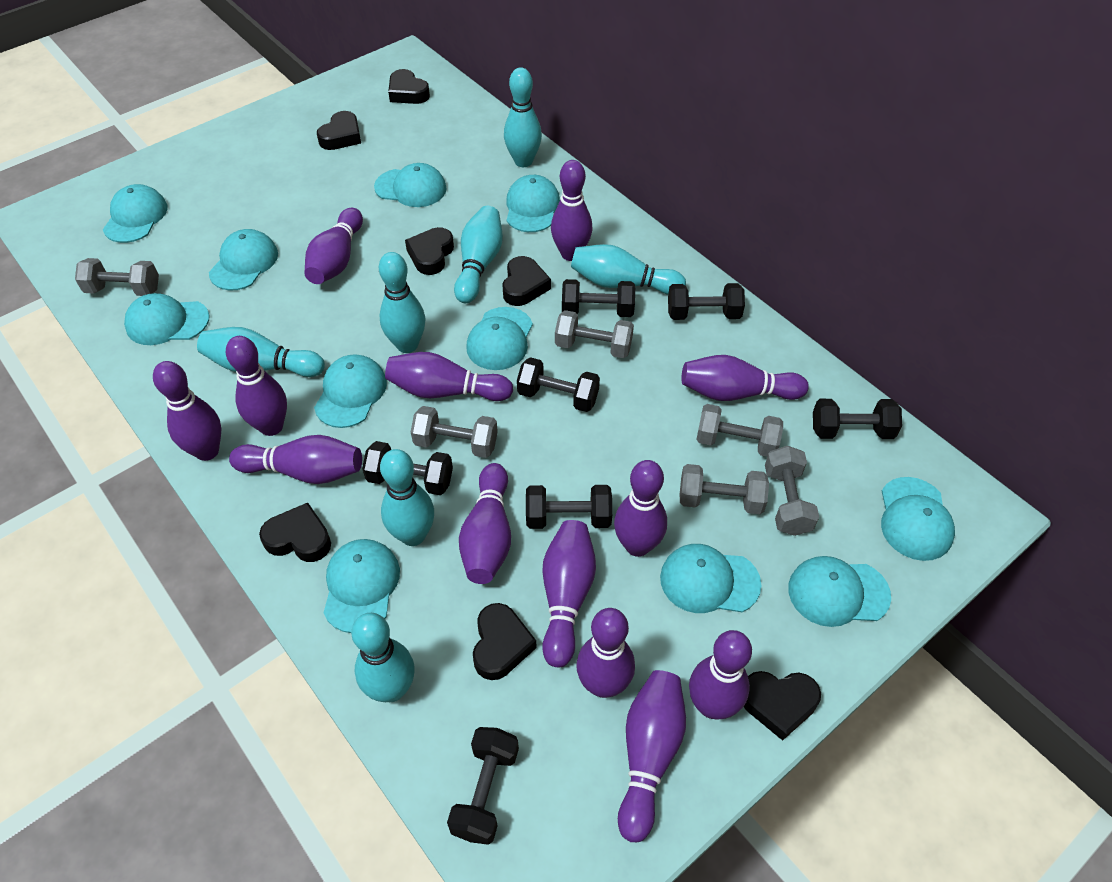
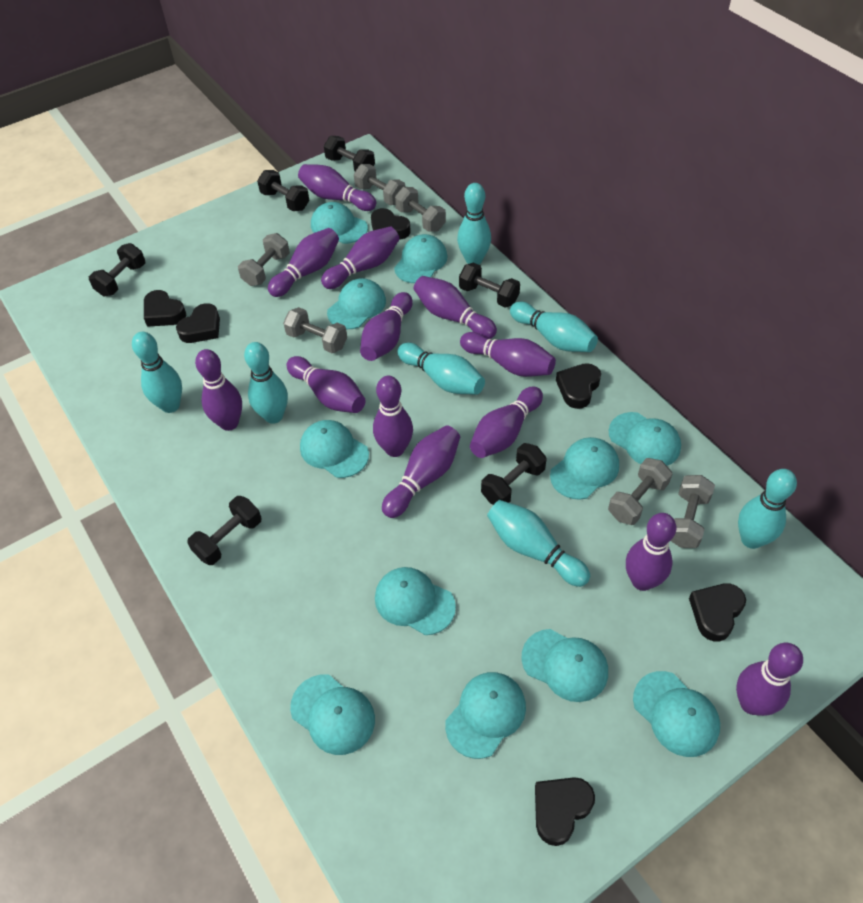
black dumbbell: [362,441,453,495] [447,727,519,845] [517,357,600,412] [526,485,612,529] [562,279,635,317] [668,283,745,320] [813,399,902,439] = 7 -> [89,243,145,296] [187,496,261,565] [257,170,309,211] [324,136,375,171] [459,263,520,308] [481,443,547,505] = 6
black heart: [259,503,331,562] [317,111,361,150] [388,69,430,104] [405,227,454,275] [473,603,537,680] [502,256,551,306] [744,671,821,741] = 7 -> [144,290,186,327] [176,303,220,343] [371,208,411,240] [535,777,595,846] [556,363,601,409] [689,583,746,642] = 6

